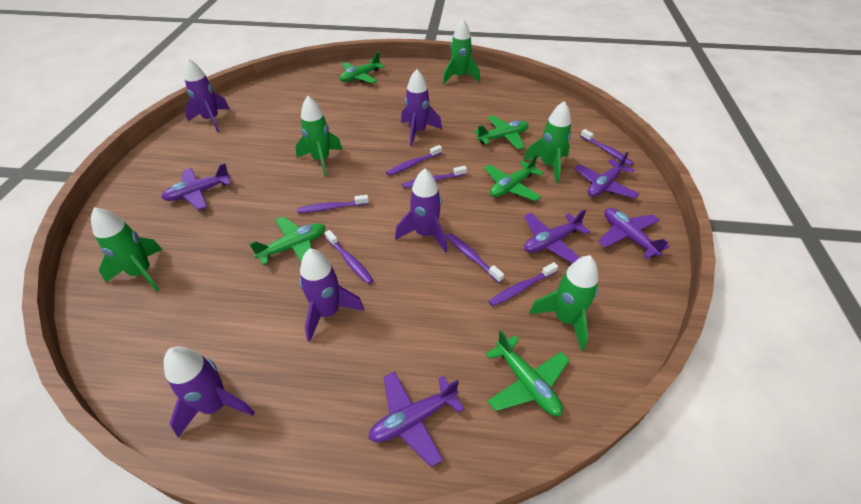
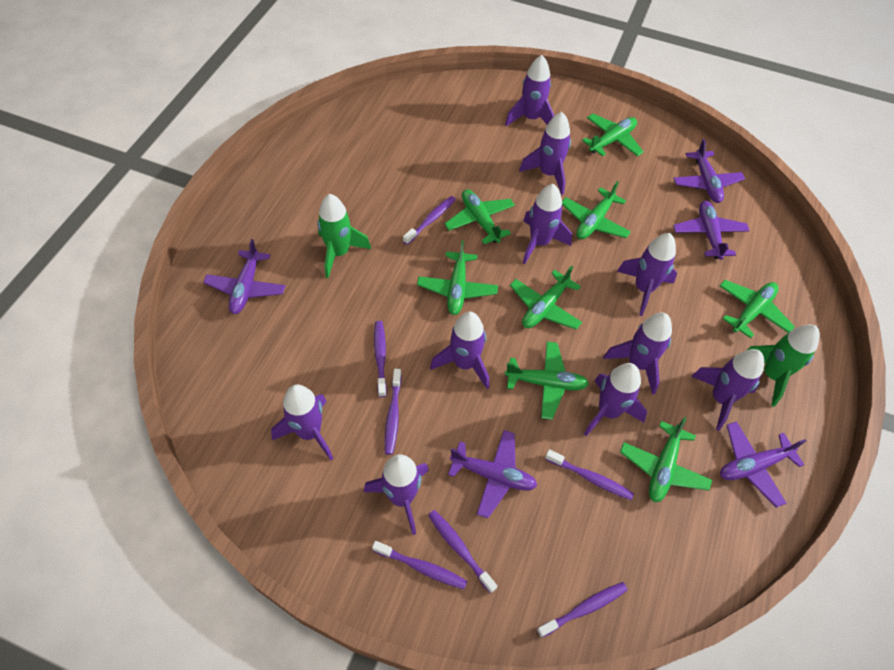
green plane: [249,216,325,265] [340,52,385,83] [474,115,529,149] [484,154,543,201] [486,331,570,416] = 5 -> [417,240,498,315] [444,189,515,244] [505,342,589,420] [510,266,582,329] [562,181,631,239] [582,114,643,157] [620,417,712,502] [719,280,795,338] = 8
green rocket: [91,207,163,292] [295,96,342,177] [443,19,480,84] [523,101,571,183] [529,255,599,351] = 5 -> [317,194,371,278] [747,325,820,407] = 2
purple rocket: [164,347,255,437] [184,58,230,132] [299,248,364,342] [395,169,447,253] [401,69,442,146] = 5 -> [271,384,333,460] [364,454,429,535] [430,312,489,389] [505,55,554,126] [519,112,571,195] [523,184,572,264] [584,363,647,436] [603,312,672,395] [617,233,677,316] [691,349,764,431] = 10

